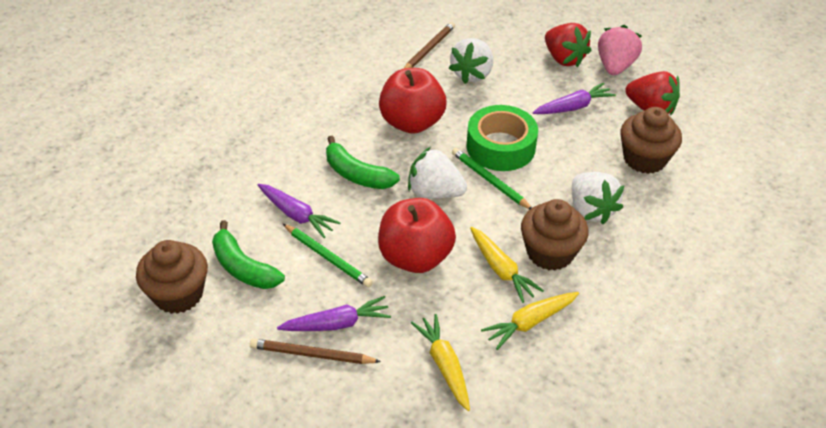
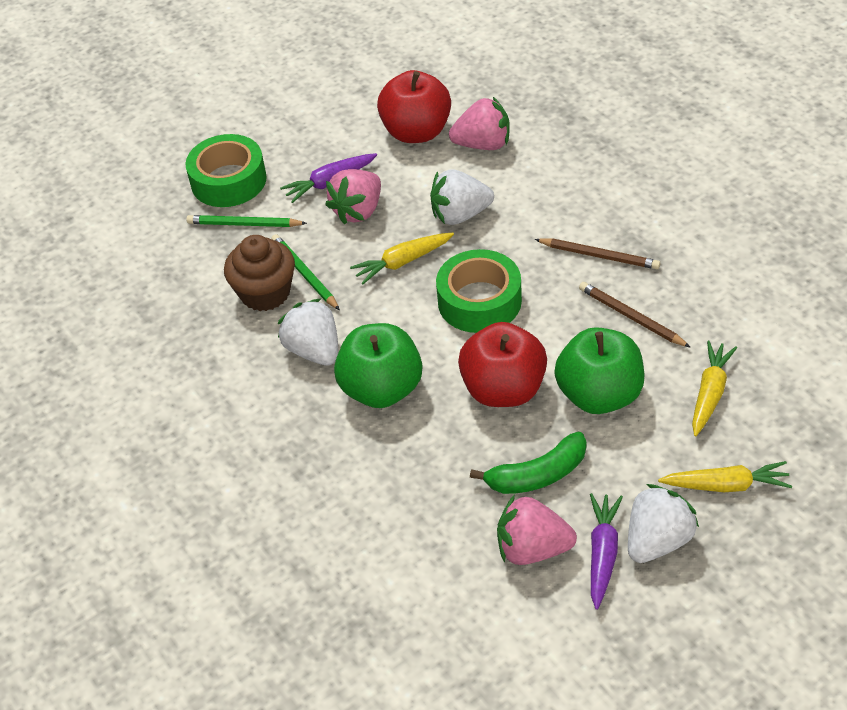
brown cupcake: [136,240,208,314] [521,199,588,270] [620,107,682,174] = 3 -> [224,235,295,311] = 1
green apple: none = 0 -> [334,323,422,408] [554,327,645,414] = 2
green banana: [212,220,285,289] [326,136,400,189] = 2 -> [470,432,587,494] = 1
green tape: [467,105,538,171] = 1 -> [185,134,267,207] [436,249,522,333] = 2
pink strawberry: [598,25,642,75] = 1 -> [325,169,381,224] [449,97,510,150] [497,495,577,565] = 3
purple carrot: [258,184,341,238] [277,296,391,331] [533,83,616,114] = 3 -> [280,153,377,203] [590,493,623,610] = 2
red strawberry: [545,23,591,67] [625,71,680,115] = 2 -> none = 0

